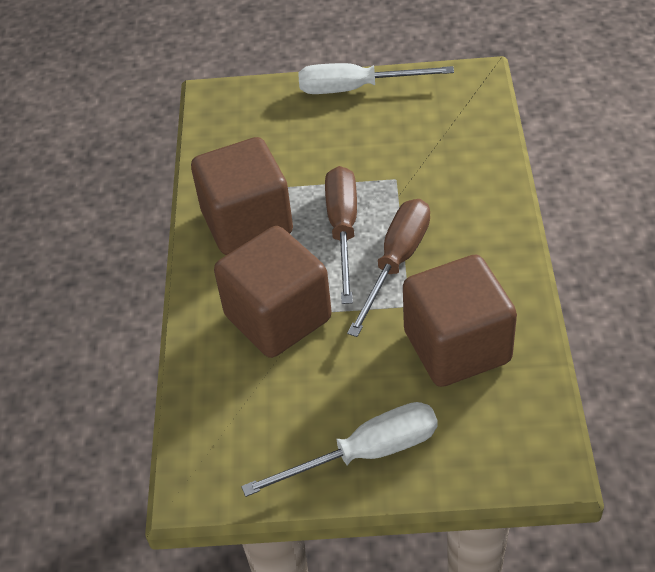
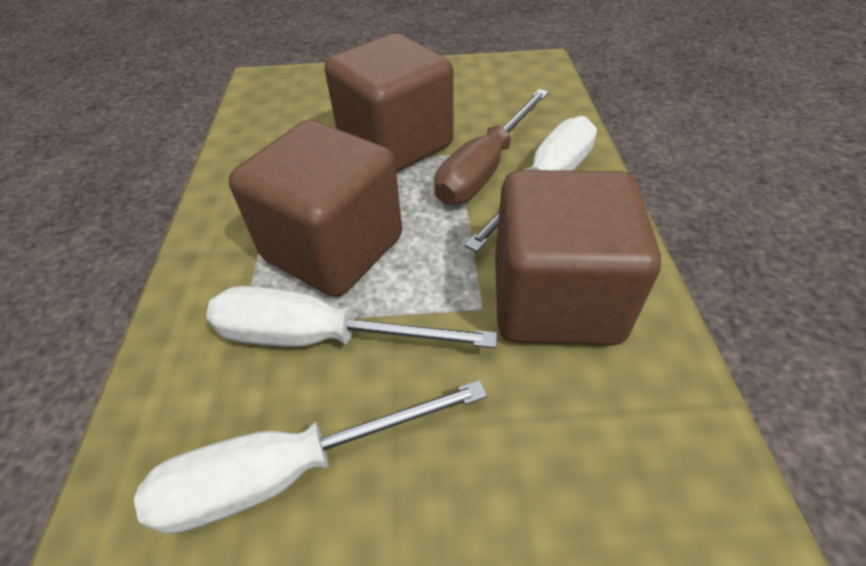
brown screwdriver: [325,166,357,304] [347,199,430,337] = 2 -> [434,89,549,205] = 1
white screwdriver: [241,402,438,497] [298,63,454,94] = 2 -> [134,380,488,534] [206,286,497,348] [465,116,597,252] = 3

